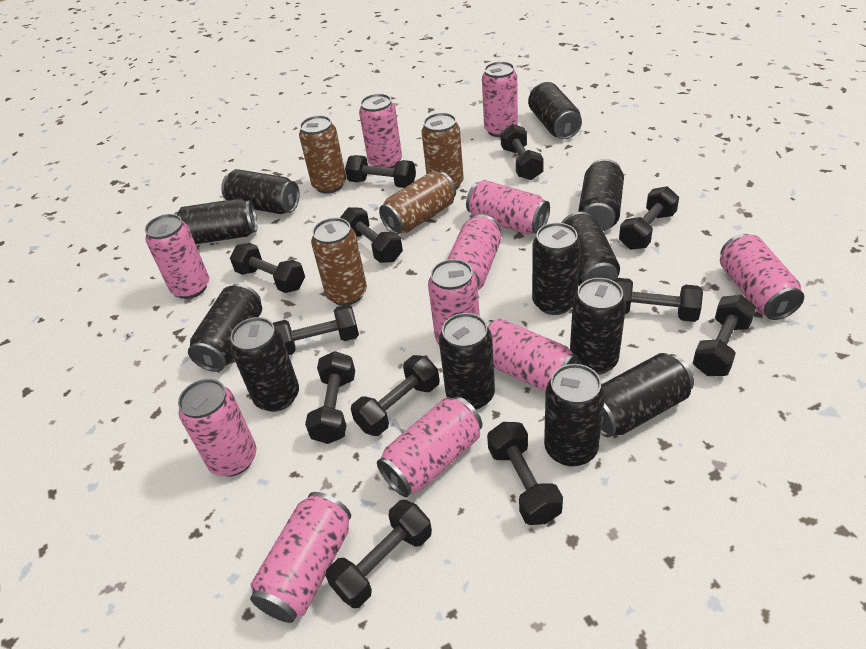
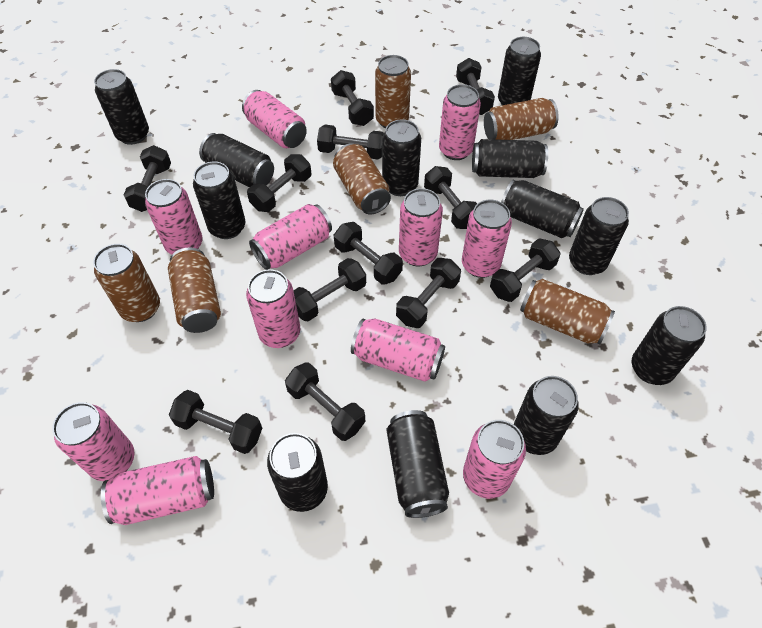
brown can: [299,115,346,194] [311,218,367,306] [379,171,456,234] [422,113,464,189] = 4 -> [93,244,160,322] [168,248,221,333] [333,143,391,214] [375,55,411,129] [484,98,559,140] [520,279,615,345] = 6

